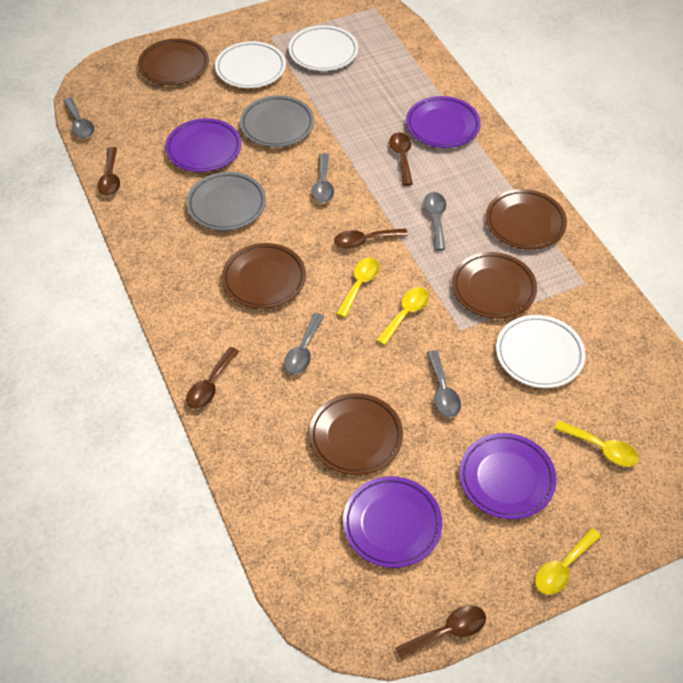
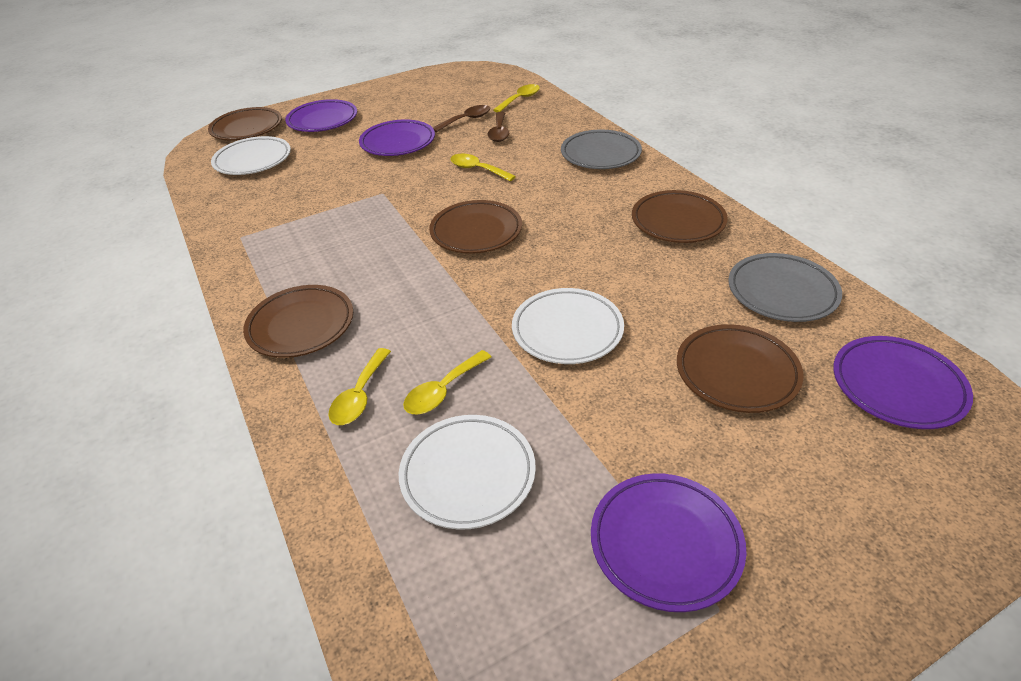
brown spoon: [97,147,120,196] [186,347,239,409] [334,228,408,249] [389,132,413,186] [395,605,486,660] = 5 -> [433,105,490,132] [488,112,509,142] = 2
grey spoon: [63,97,94,138] [284,313,325,375] [312,153,334,203] [424,192,446,251] [427,350,461,418] = 5 -> none = 0

